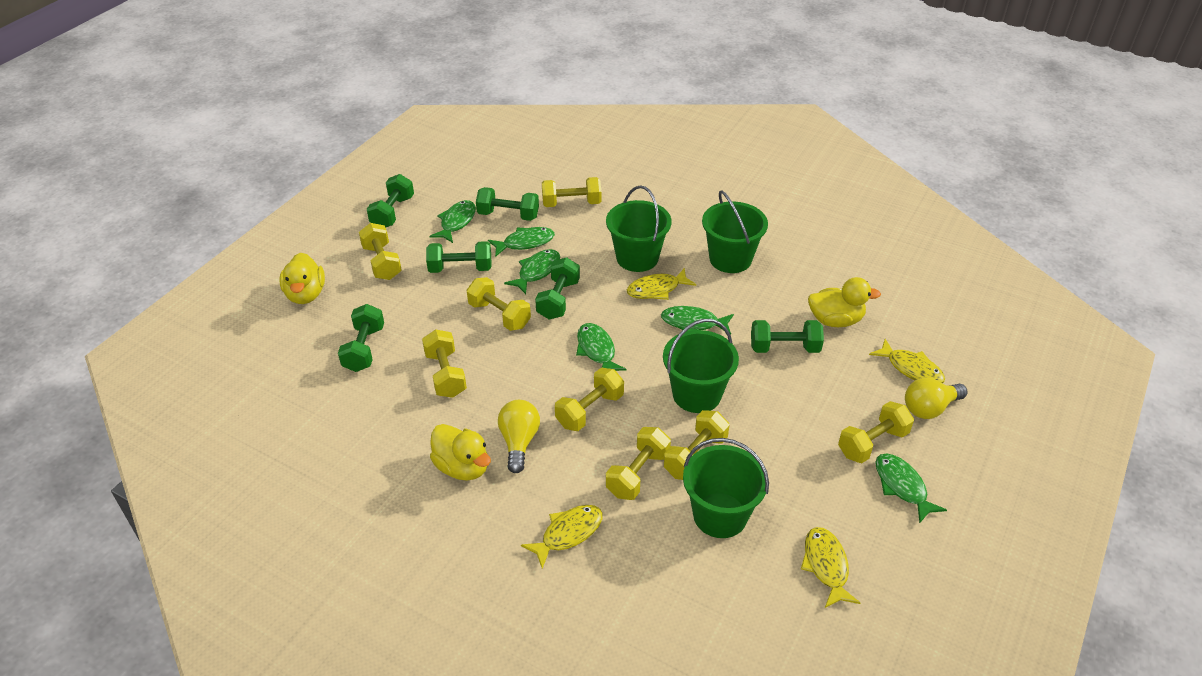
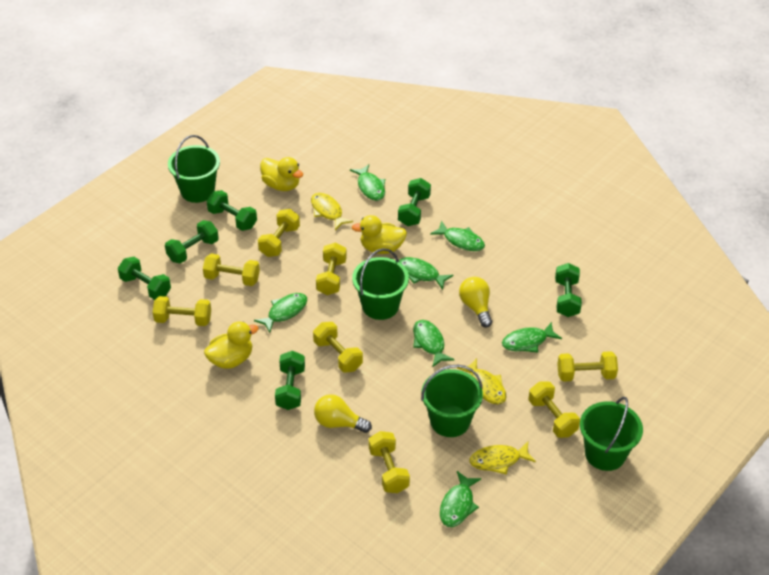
green fish: [430,200,476,243] [488,227,555,257] [504,249,560,294] [576,323,627,371] [661,306,734,335] [875,454,947,524] = 6 -> [254,293,307,333] [350,164,385,201] [399,257,453,290] [413,320,454,367] [430,221,485,251] [440,471,481,527] [502,322,562,353] = 7
yellow fish: [521,505,603,569] [627,268,696,300] [801,527,860,608] [869,339,945,383] = 4 -> [311,193,353,230] [457,358,507,405] [470,442,536,475] = 3

